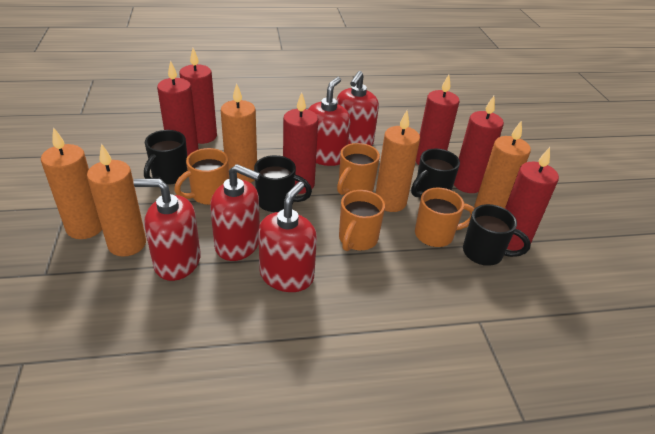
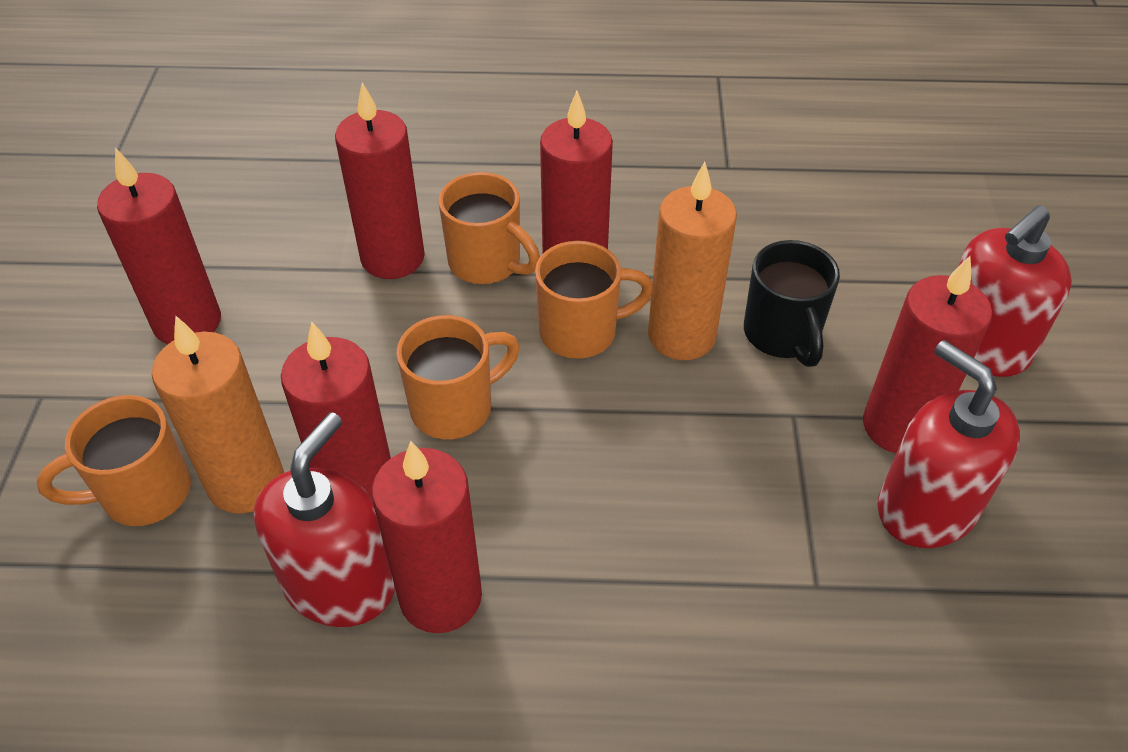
black mug: [144,130,188,185] [254,155,312,212] [411,149,460,198] [463,204,531,266] = 4 -> [744,240,840,367] = 1
orange candle: [41,127,102,239] [87,143,146,257] [221,83,257,183] [376,111,420,212] [474,120,531,209] = 5 -> [152,316,284,514] [648,162,737,360] = 2
red soap dispenser: [133,179,201,281] [210,164,260,261] [258,182,317,292] [308,77,350,166] [337,71,379,146] = 5 -> [254,412,395,627] [877,340,1020,548] [958,205,1072,377] = 3

